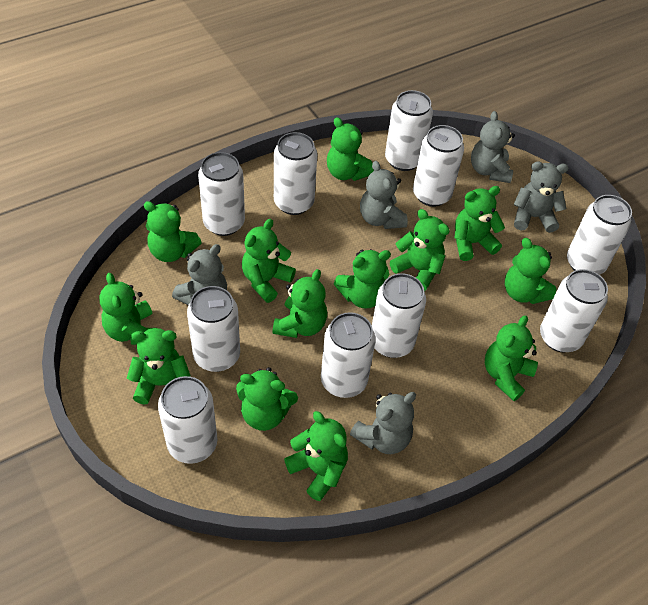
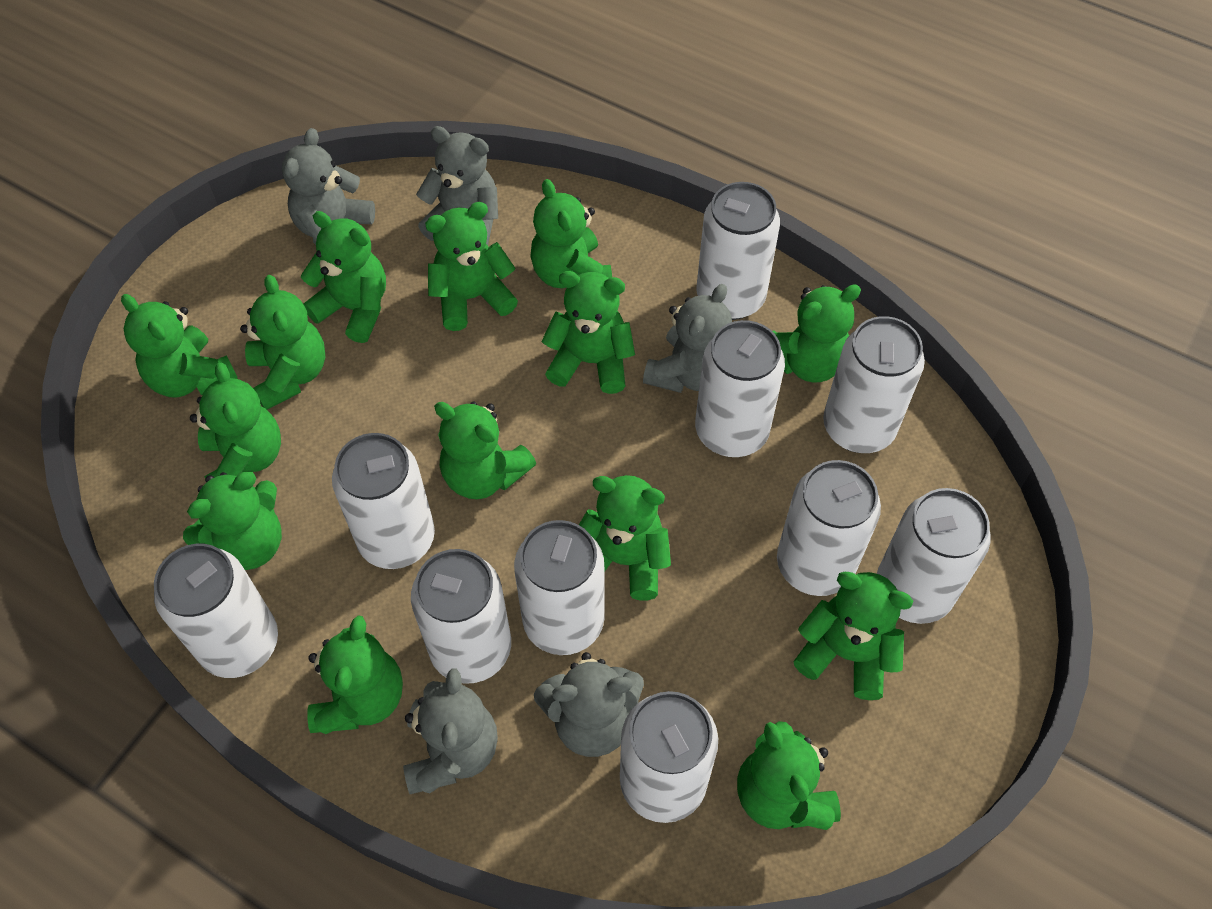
green teddy bear: [100,273,152,345] [127,328,191,405] [144,201,202,262] [236,367,298,431] [242,219,296,303] [272,269,327,338] [284,411,348,501] [327,117,374,181] [333,249,391,309] [390,209,450,291] [455,186,505,261] [485,315,538,401] [505,238,557,304] = 13 -> [121,294,238,398] [183,472,282,570] [190,363,281,479] [240,275,325,410] [301,211,386,343] [307,616,403,734] [425,202,518,331] [434,401,536,499] [530,179,612,288] [541,271,635,394] [579,475,671,600] [737,721,841,830] [772,284,861,383] [793,572,913,700] = 14

